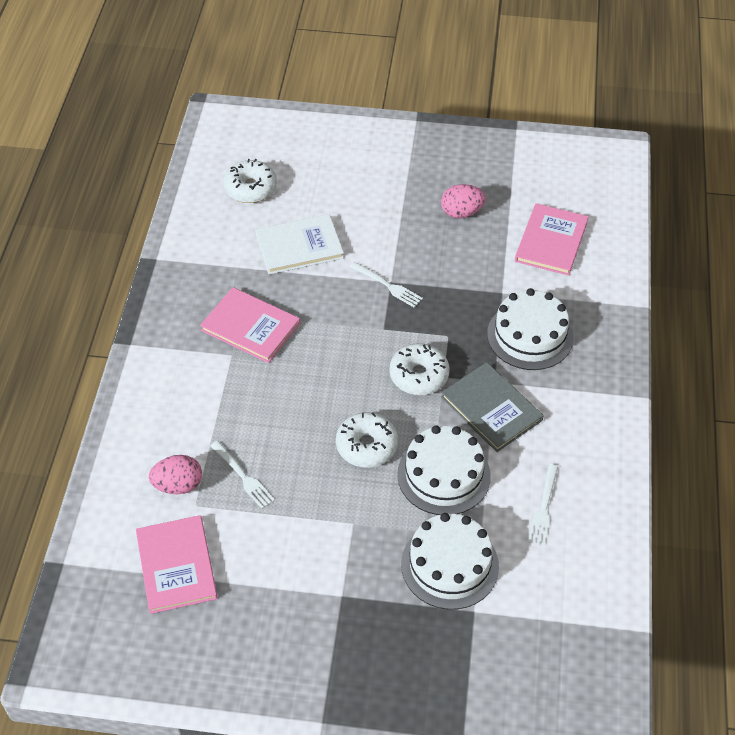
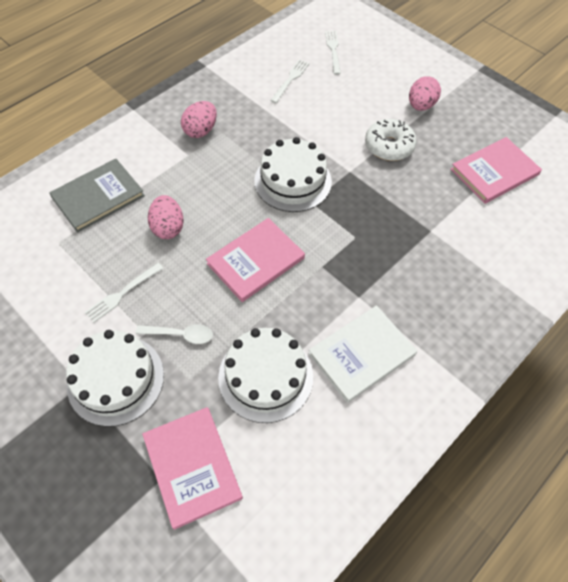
pink egg: [149,455,202,494] [441,184,486,218] = 2 -> [148,195,184,239] [181,101,217,138] [409,76,441,111] = 3
white donut: [223,159,277,203] [336,412,398,468] [389,343,450,395] = 3 -> [365,119,417,161] = 1
white spoon: none = 0 -> [136,324,213,344] = 1

